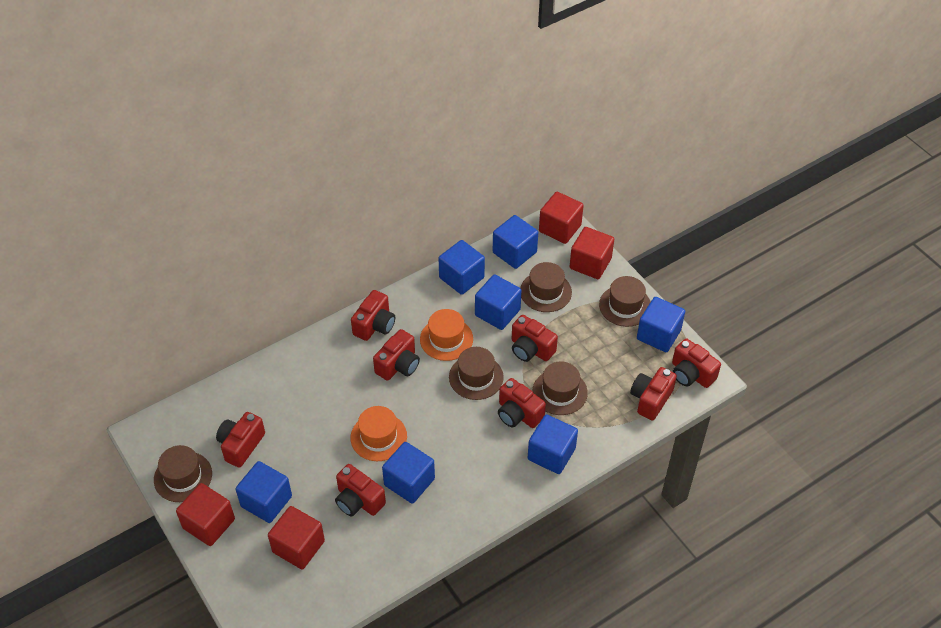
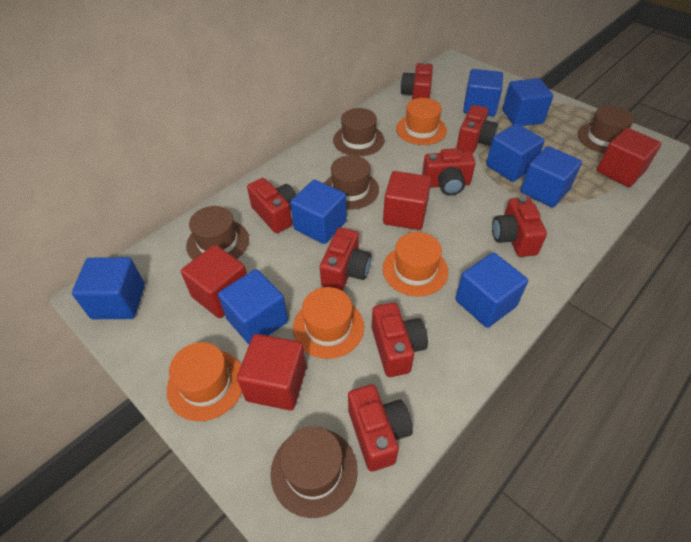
blue cube: [235,461,292,523] [382,442,435,504] [439,240,485,295] [475,274,522,330] [493,215,538,269] [528,414,578,474] [637,297,685,352] = 7 -> [72,257,145,319] [218,269,288,344] [290,180,347,244] [455,252,528,328] [463,69,503,117] [486,124,545,182] [503,78,553,126] [520,146,582,208] = 8
orange hat: [351,406,407,461] [420,309,473,361] = 2 -> [167,342,242,421] [293,287,364,359] [383,232,448,296] [396,98,447,145] = 4

